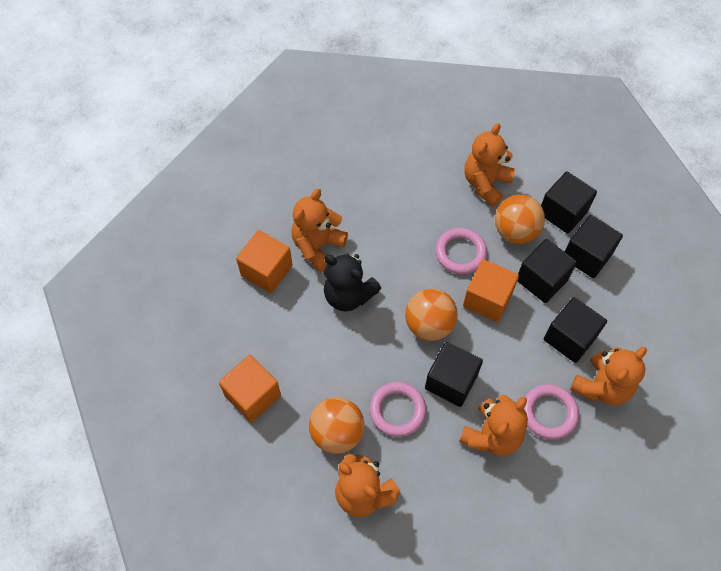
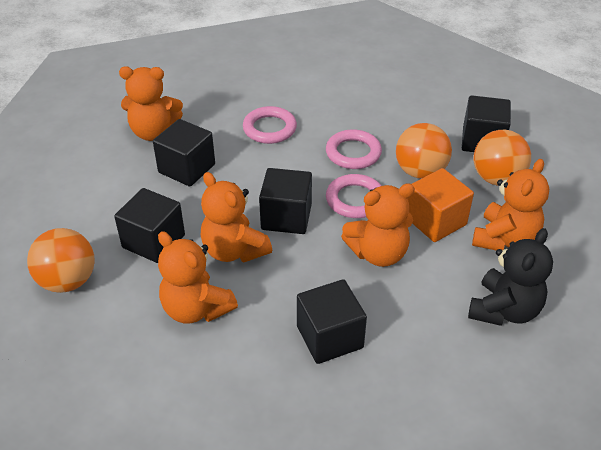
orange cube: [219,355,281,422] [236,230,293,293] [463,259,519,322] = 3 -> [407,168,474,242] = 1

